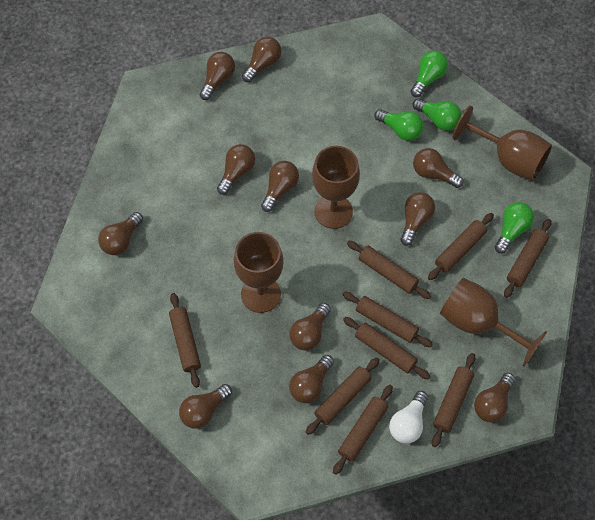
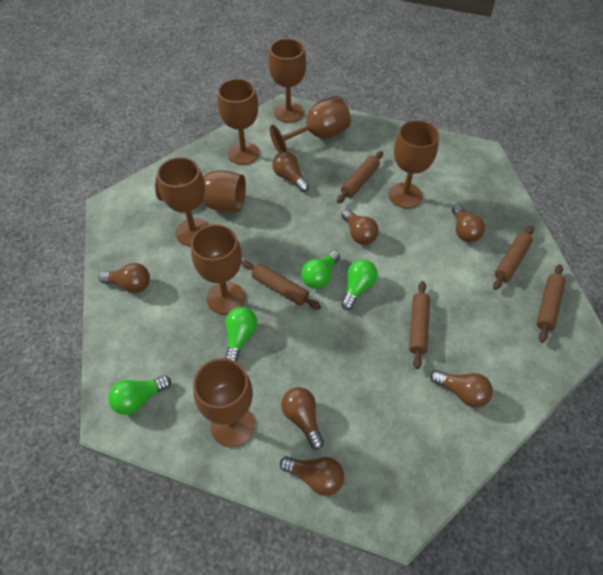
brown goblet: [234,232,284,313] [312,146,360,229] [440,278,547,367] [453,106,552,181] = 4 -> [155,170,246,212] [157,157,209,246] [191,224,245,314] [193,358,255,447] [217,79,259,165] [268,39,306,123] [270,96,351,153] [389,120,439,208] = 8
brown light bulb: [98,212,143,255] [179,384,232,429] [200,52,235,100] [217,144,255,195] [242,37,281,82] [261,161,299,212] [289,303,331,351] [289,355,334,403] [400,192,435,246] [413,148,463,188] [474,373,515,422] = 11 -> [99,263,150,293] [272,151,309,192] [280,456,344,496] [281,387,324,449] [341,209,379,245] [430,370,493,408] [452,204,485,242] = 7
brown rolling pin: [169,293,201,388] [306,358,379,435] [333,385,393,475] [343,292,433,347] [343,317,430,379] [347,241,431,299] [428,213,494,280] [432,353,475,447] [504,219,551,298] = 9 -> [241,260,321,309] [337,151,383,203] [409,281,430,369] [493,226,534,290] [537,264,566,343] = 5
white light bulb: [389,391,428,444] = 1 -> none = 0

